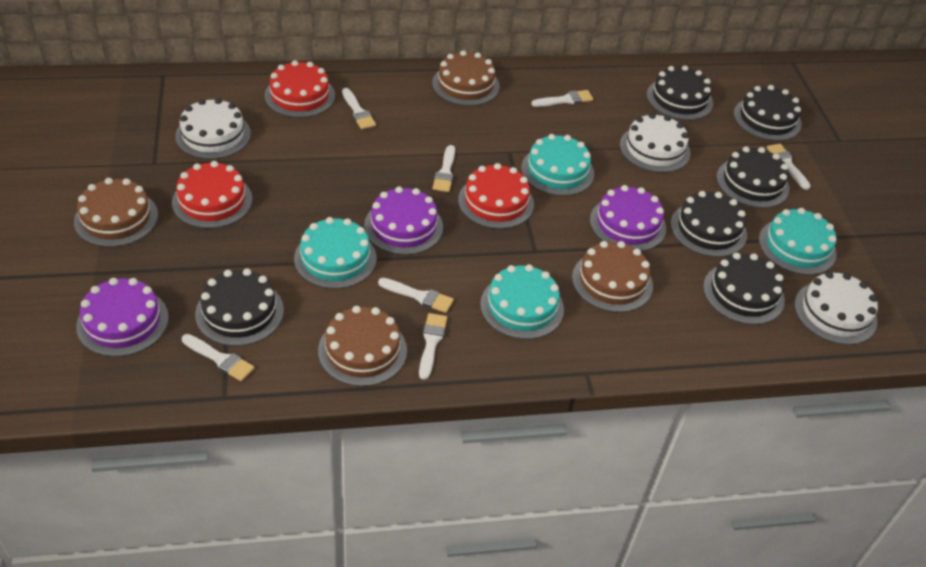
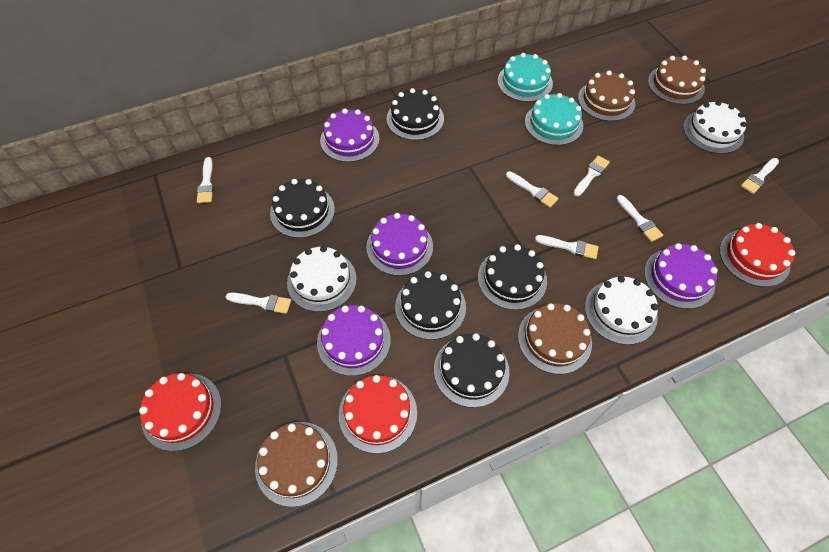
black cake: [195,268,284,346] [647,65,713,120] [670,191,747,257] [703,253,785,325] [716,146,789,208] [734,85,802,141] = 6 -> [270,179,335,238] [387,88,444,140] [395,271,466,340] [434,333,509,408] [478,244,547,310] = 5
purple cake: [76,278,169,357] [364,186,443,255] [590,185,666,251] = 3 -> [317,305,390,376] [320,109,380,162] [366,213,433,276] [644,243,718,309] = 4
turquoise cake: [294,217,377,289] [480,264,564,339] [521,134,594,196] [759,208,837,275] = 4 -> [497,53,553,102] [525,93,583,145] = 2

